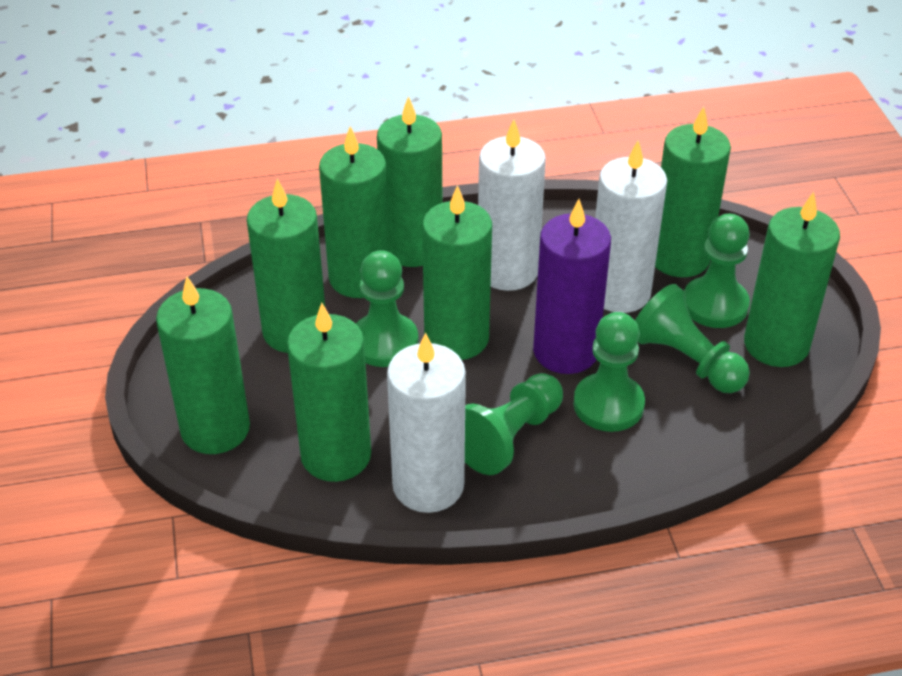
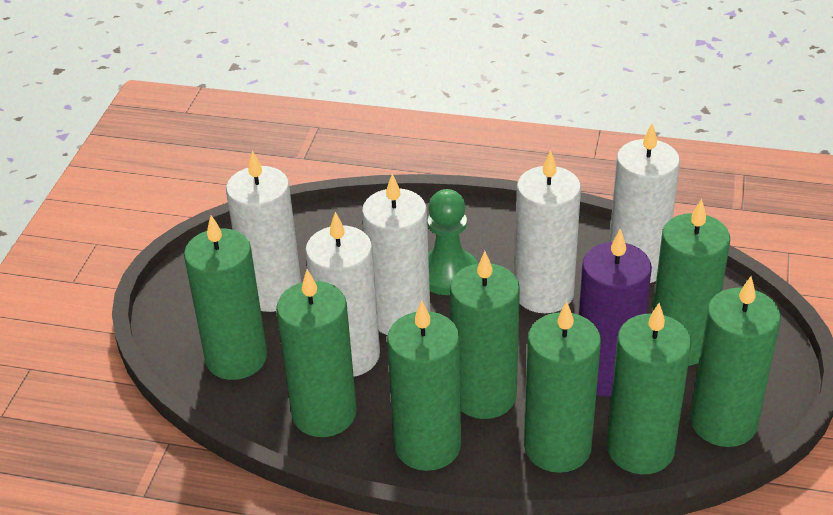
green pawn: [356,250,419,367] [465,373,563,475] [573,312,645,432] [635,284,750,393] [684,214,750,328] = 5 -> [428,189,478,295] = 1
white candle: [387,332,466,513] [478,119,546,291] [595,141,667,313] = 3 -> [226,150,301,312] [305,212,380,376] [362,174,430,335] [515,150,581,313] [609,123,680,283] = 5

